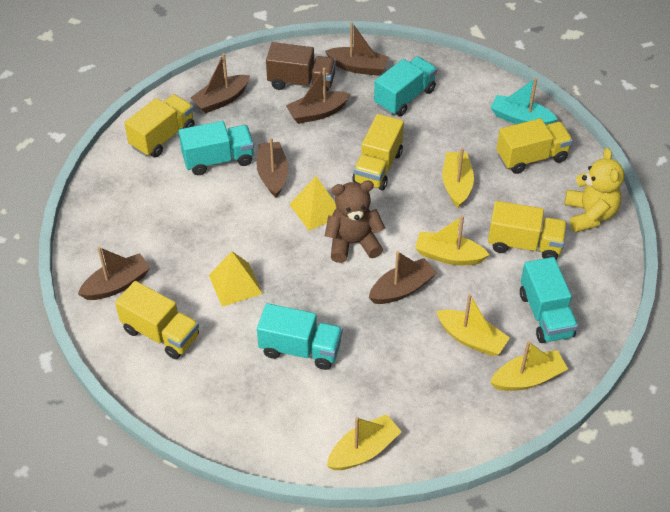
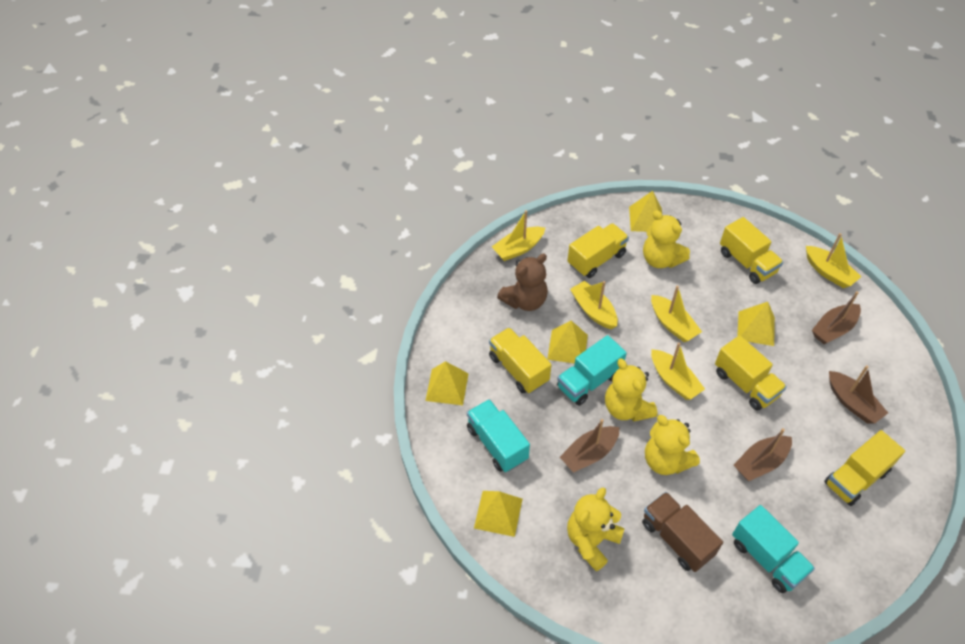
brown boat: [78,247,150,300] [190,53,250,113] [257,137,288,197] [286,68,350,124] [325,22,389,76] [369,251,437,304] = 6 -> [560,419,620,473] [734,428,792,481] [812,291,861,344] [829,365,888,424] = 4
turquoise boat: [491,78,558,125] = 1 -> none = 0
turquoise truck: [179,121,254,175] [257,303,342,370] [374,56,437,117] [520,257,578,343] = 4 -> [467,399,530,472] [557,335,627,406] [732,505,815,593] = 3
yellow pyramid: [209,251,263,307] [289,176,337,231] = 2 -> [425,361,469,405] [474,491,523,537] [547,320,588,364] [629,191,662,232] [737,302,775,346] = 5
yellow teddy bear: [564,148,624,233] = 1 -> [567,487,625,571] [605,358,657,422] [643,210,690,268] [645,415,700,475] = 4

